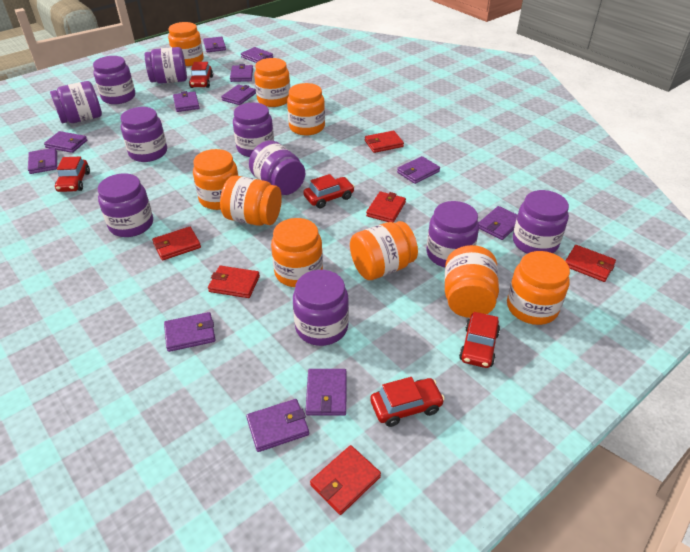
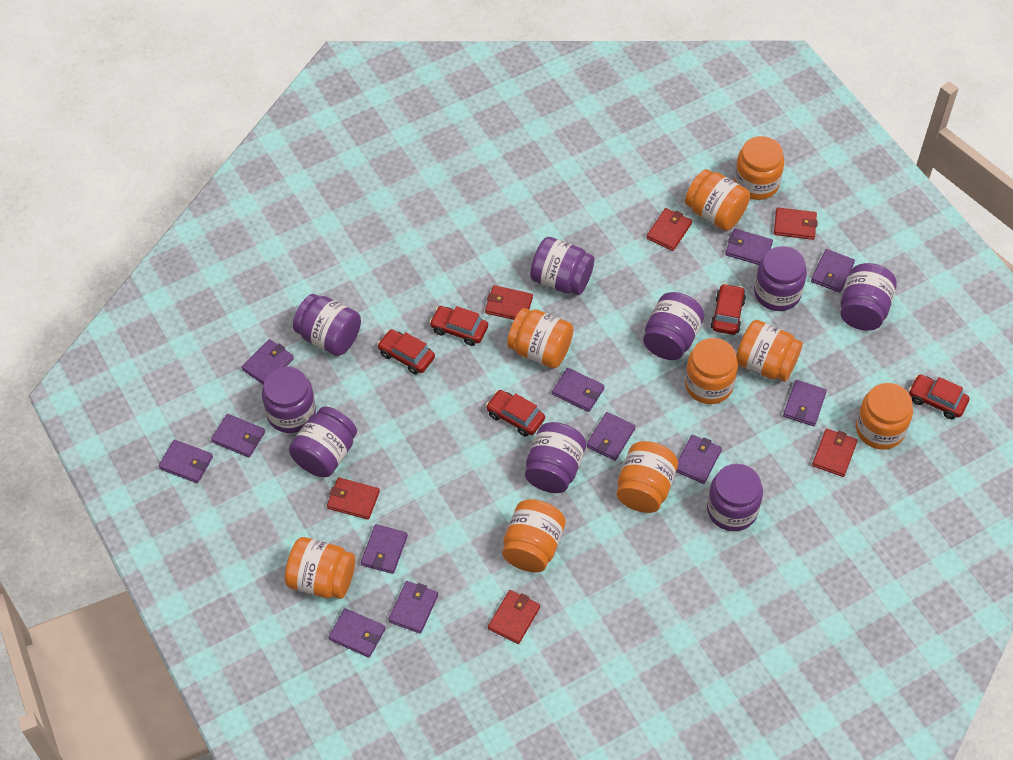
purple jar: [50,81,102,123] [93,56,135,104] [98,173,153,237] [120,107,167,162] [145,47,187,84] [233,103,274,157] [249,140,305,195] [293,270,349,346] [427,201,479,267] [513,190,569,254] = 10 -> [262,366,316,433] [289,406,357,477] [293,294,361,356] [525,422,586,493] [530,237,594,295] [643,292,704,360] [707,464,763,531] [754,246,807,311] [840,263,897,331] = 9

